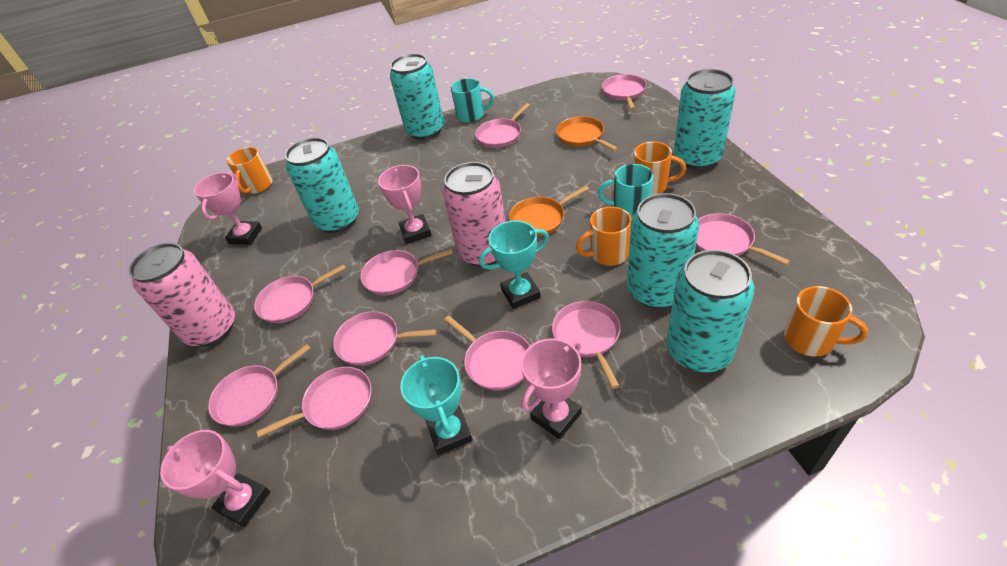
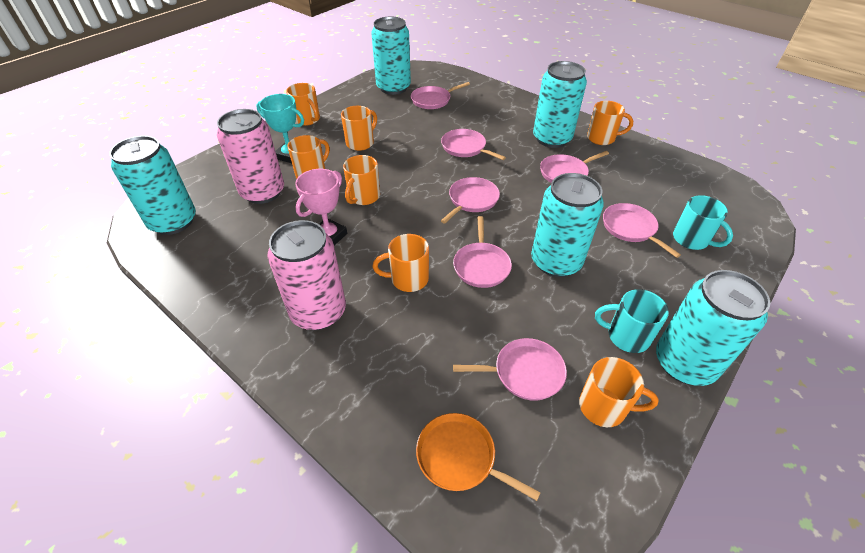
orange mug: [227,147,272,194] [576,207,632,266] [634,142,686,195] [784,286,868,357] = 4 -> [286,83,320,126] [287,135,330,179] [341,106,377,151] [343,155,380,205] [372,234,429,292] [579,357,659,427] [587,101,633,145] = 7
orange pan: [509,185,589,236] [556,116,618,151] = 2 -> [416,413,541,501] = 1
pink pan: [208,344,310,427] [254,264,346,323] [257,367,372,438] [333,311,436,366] [360,249,453,295] [444,316,530,391] [475,103,530,148] [552,301,621,389] [602,74,647,110] [696,213,790,265] = 10 -> [411,82,470,109] [441,129,506,160] [441,177,500,224] [453,216,512,288] [453,338,567,401] [540,151,609,182] [603,203,681,258] = 7
pink trophy: [160,430,270,527] [194,172,262,245] [378,165,431,244] [521,338,582,439] = 4 -> [295,169,347,246] = 1
turquoise trophy: [400,355,473,455] [479,221,549,309] = 2 -> [256,94,304,163] = 1

